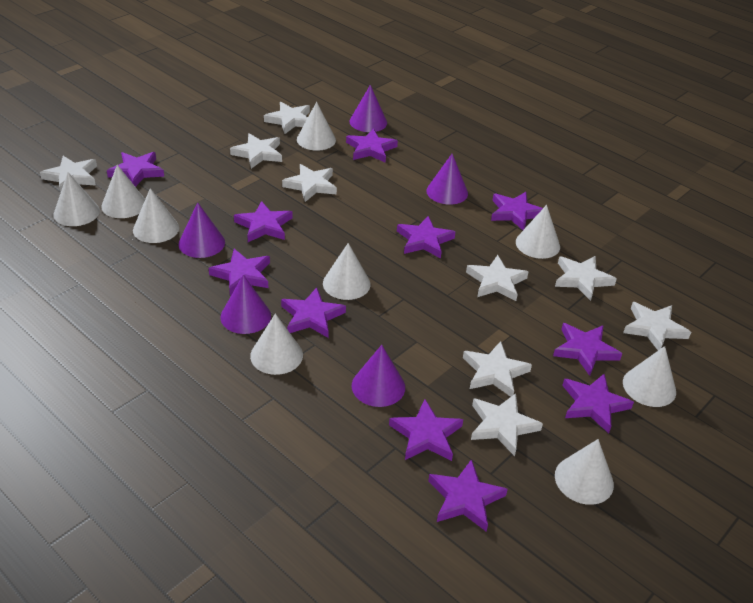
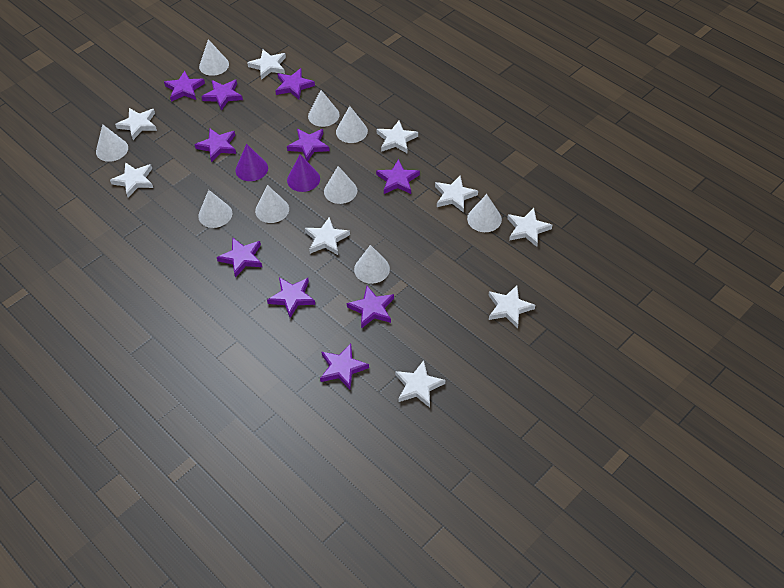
purple cone: [179,202,225,258] [221,275,271,334] [349,85,387,132] [352,345,405,407] [426,154,468,205] = 5 -> [235,144,268,181] [287,154,320,192] = 2
purple star: [107,152,164,187] [209,249,270,296] [234,201,293,242] [281,287,346,338] [346,129,398,163] [389,399,463,461] [397,216,455,258] [428,459,508,532] [491,192,543,230] [553,323,622,376] [562,373,634,433] = 11 -> [164,71,205,102] [195,128,236,162] [202,80,243,111] [217,238,262,278] [267,277,316,318] [275,68,315,99] [287,129,330,162] [320,344,369,389] [347,286,394,329] [376,159,420,194] = 10

